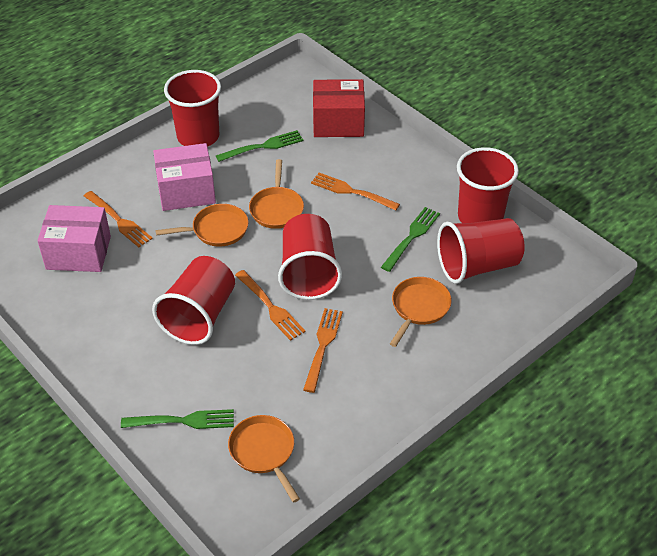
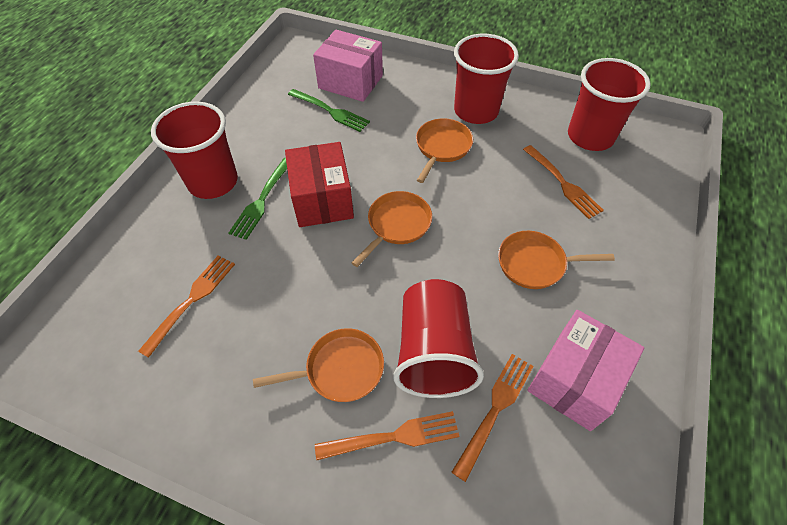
green fork: [121,409,234,429] [216,130,303,162] [381,207,440,272] = 3 -> [228,158,287,240] [288,89,370,132] = 2
red cup: [152,256,235,345] [164,70,221,147] [278,214,342,300] [437,218,525,284] [457,147,519,223] = 5 -> [151,101,238,199] [393,279,484,398] [454,33,519,124] [568,58,651,151] = 4

